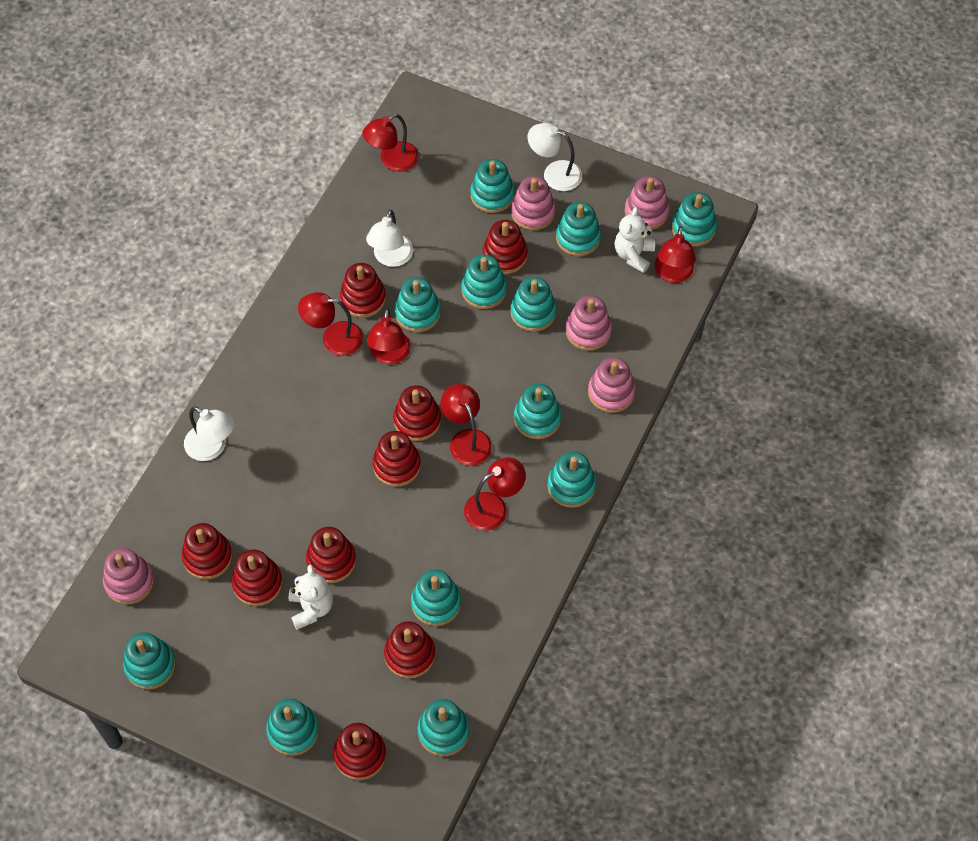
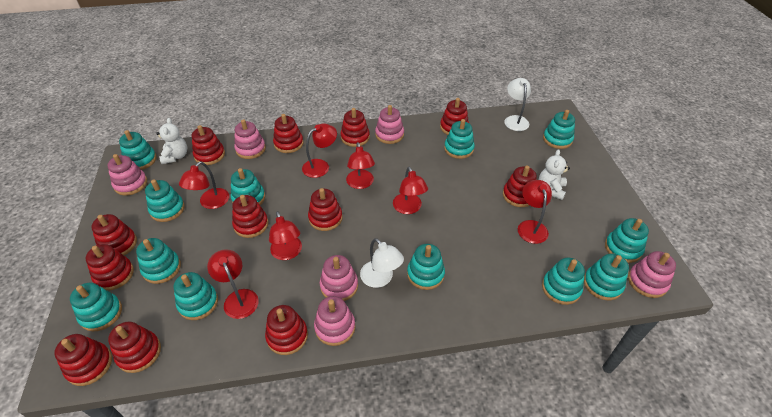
pink stacking toy: [103,548,154,605] [511,176,556,230] [565,296,612,351] [588,357,636,413] [624,176,670,230] = 5 -> [107,154,147,195] [234,119,266,159] [314,296,355,346] [320,255,358,301] [375,105,404,144] [628,251,676,298] = 6
red lamp: [298,292,363,356] [362,114,419,172] [367,309,411,365] [441,384,492,466] [464,457,526,531] [654,226,696,283] = 6 -> [179,161,229,209] [207,249,259,319] [269,211,302,260] [302,123,337,178] [346,142,375,189] [393,167,428,214] [518,180,552,244] = 7
red stacking toy: [182,523,232,580] [232,549,283,606] [306,527,356,583] [333,723,386,780] [340,263,386,318] [372,431,421,487] [384,621,435,678] [393,385,441,441] [482,220,528,274] = 9 -> [54,334,112,386] [86,244,134,291] [91,214,137,255] [108,322,161,373] [192,125,225,165] [232,195,268,238] [265,305,308,355] [273,114,303,153] [308,188,343,231] [340,108,370,147] [440,98,469,135] [503,166,537,207] = 12
white lamp: [184,406,234,461] [366,210,413,267] [528,123,582,191] = 3 -> [360,238,404,288] [504,78,531,131] = 2

